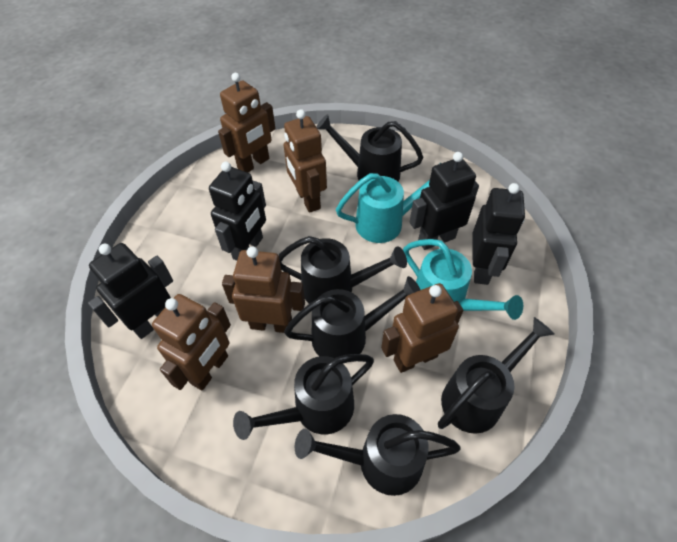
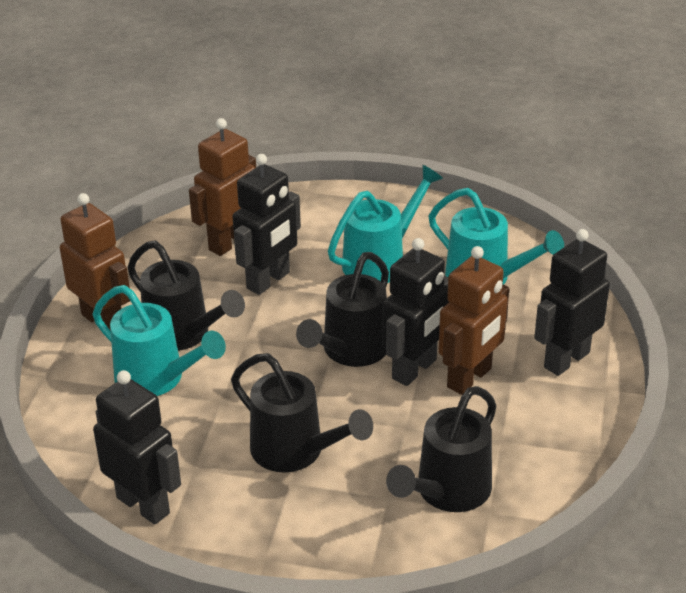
black watering can: [233,354,374,440] [278,236,407,304] [284,276,421,363] [295,414,461,496] [317,114,423,182] [438,317,555,434] = 6 -> [127,240,245,351] [231,353,373,473] [296,252,389,367] [386,386,496,512] = 4
brown robot: [152,294,231,391] [218,73,275,173] [222,246,305,333] [284,109,327,213] [381,283,463,373] = 5 -> [60,193,130,329] [189,118,256,256] [438,246,509,395] = 3
turquoise watering can: [336,163,441,243] [403,239,523,320] = 2 -> [93,285,226,396] [328,165,443,283] [429,188,564,285] = 3

